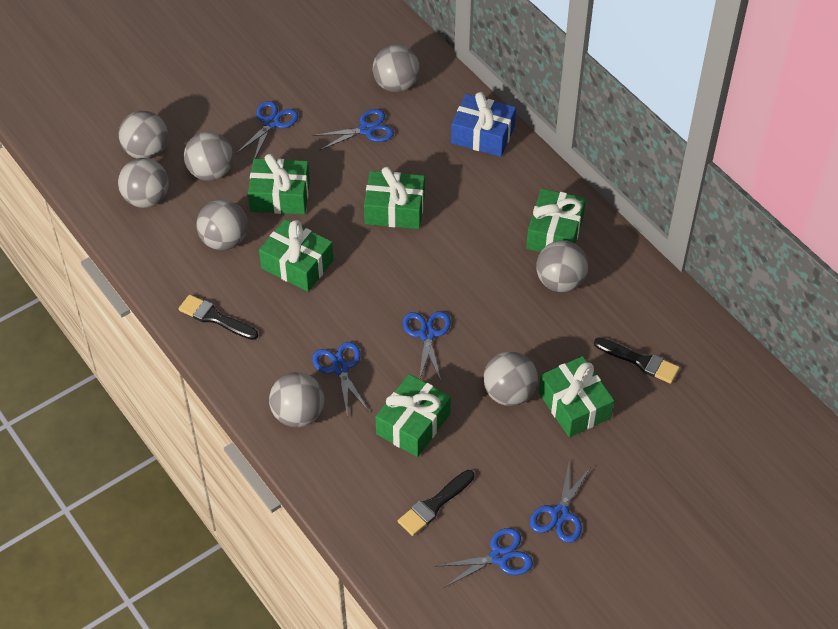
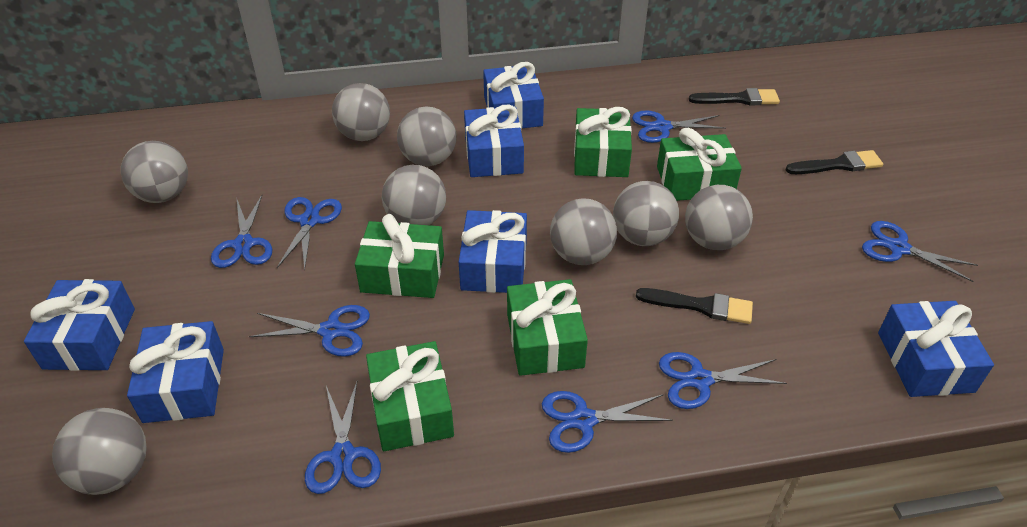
blue gift: [451,92,516,157] = 1 -> [24,279,135,371] [127,321,224,423] [459,210,527,293] [464,105,524,177] [483,62,544,129] [878,301,994,397] = 6
blue scissors: [236,101,298,158] [312,342,369,413] [313,109,394,151] [403,311,451,381] [437,528,533,587] [530,459,592,543] = 6 -> [211,195,272,268] [249,305,370,357] [277,197,342,270] [305,380,381,494] [542,391,673,453] [632,111,726,143] [659,352,787,409] [862,221,978,282] = 8
green gift: [248,154,310,214] [259,219,333,292] [364,167,425,229] [375,374,451,457] [526,189,586,252] [539,356,614,437] = 6 -> [355,214,444,298] [366,341,454,451] [507,279,588,376] [574,107,632,177] [657,128,742,201] = 5

